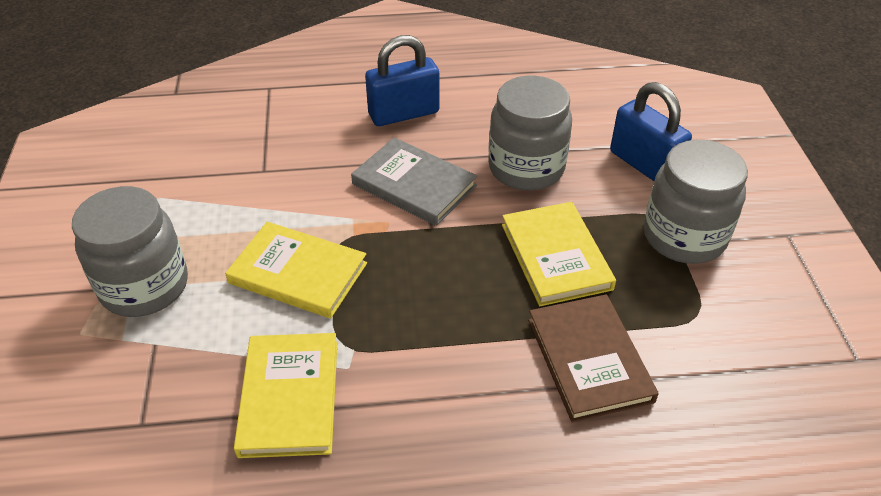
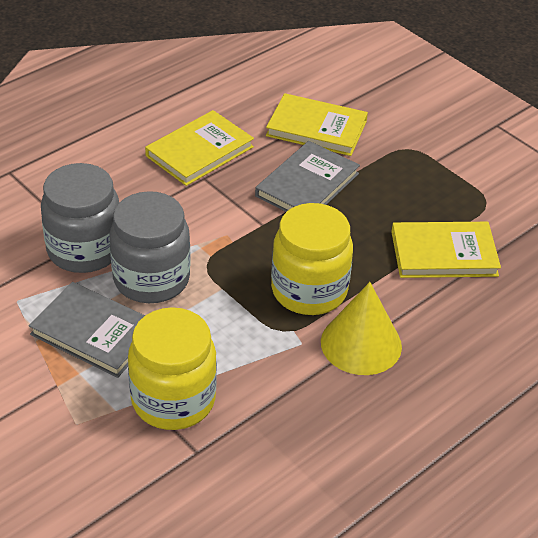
blue padlock: [365,35,440,126] [610,82,692,181] = 2 -> none = 0
brown book: [528,294,659,423] = 1 -> none = 0
grey book: [351,137,477,226] = 1 -> [29,282,145,378] [255,141,360,212] = 2
grey jar: [72,186,188,317] [488,76,572,191] [644,140,748,264] = 3 -> [41,163,119,273] [110,191,191,303] = 2
yellow cone: none = 0 -> [321,282,402,375] = 1
yellow jar: none = 0 -> [128,307,217,430] [271,203,353,315] = 2

